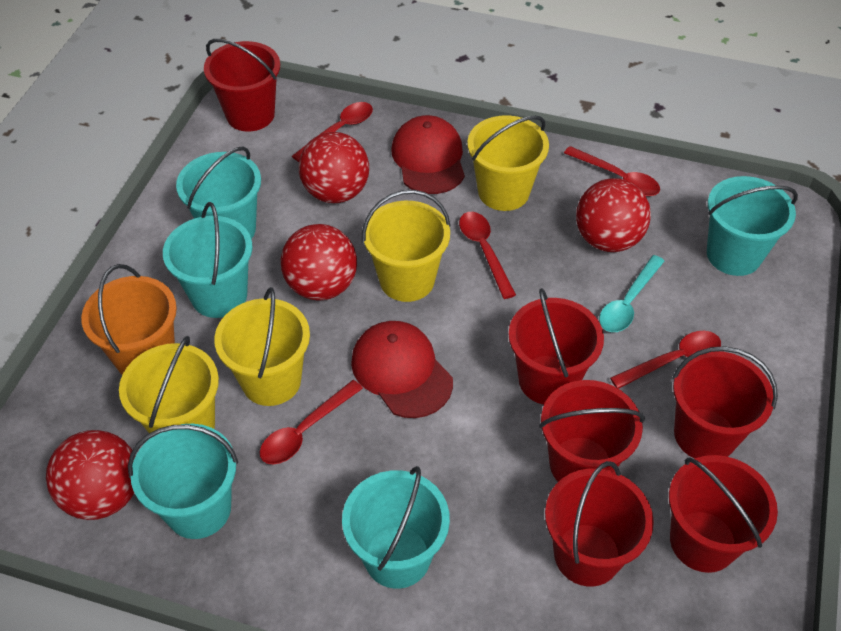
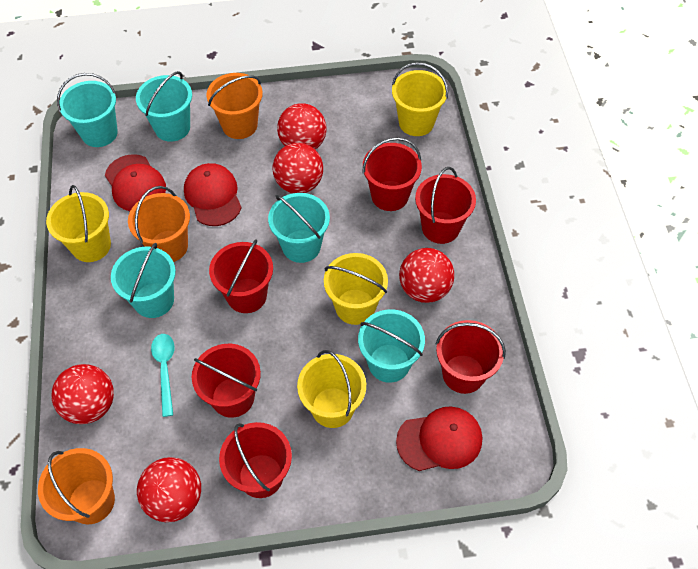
orange bucket: [81,264,177,375] = 1 -> [38,448,115,524] [128,186,190,262] [206,73,263,139] = 3
red ball: [46,430,135,520] [281,224,357,300] [299,132,369,203] [576,178,651,252] = 4 -> [52,364,114,424] [137,457,201,522] [272,143,323,193] [277,103,327,150] [399,248,454,303] = 5
red cap: [351,321,453,418] [392,115,465,194] = 2 -> [105,154,166,211] [184,163,242,226] [396,406,482,471] = 3
red spoon: [260,380,363,464] [292,102,373,162] [459,212,516,299] [564,146,660,196] [610,331,721,389] = 5 -> none = 0

